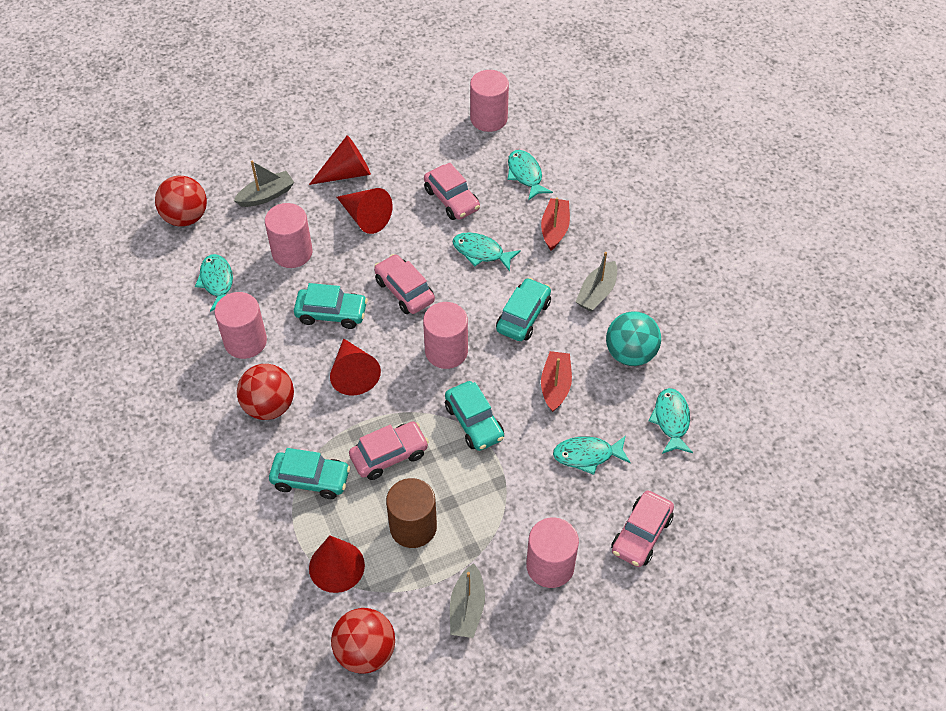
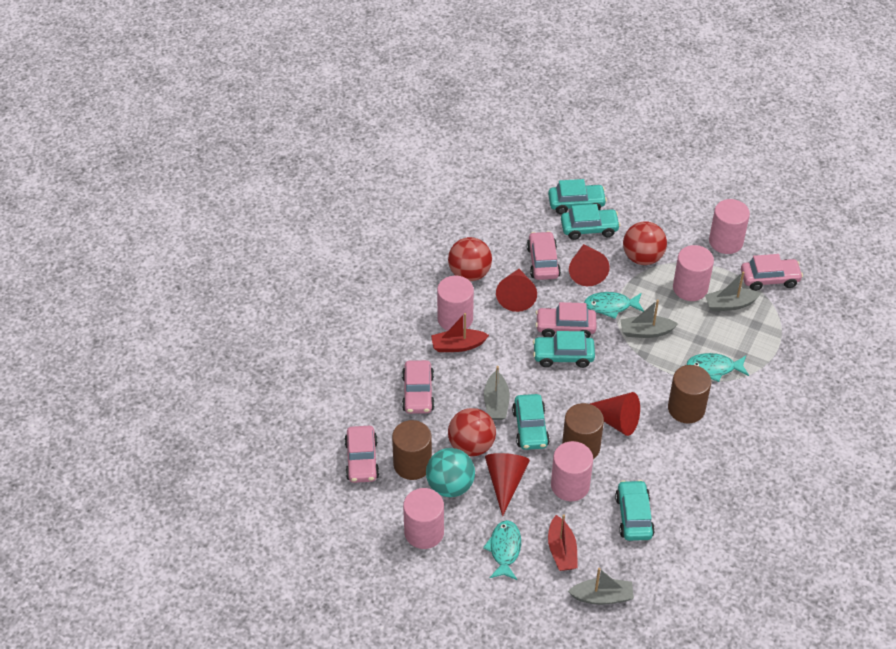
brown cylinder: [386,478,437,548] = 1 -> [392,420,432,480] [562,403,604,459] [668,365,711,424] = 3
grey boat: [234,161,294,207] [450,563,485,638] [576,252,617,312] = 3 -> [484,366,510,420] [568,568,634,605] [621,300,678,338] [705,271,761,311] = 4
pink car: [349,422,429,480] [374,254,435,314] [424,162,480,220] [611,491,674,567] = 4 -> [344,426,379,483] [402,360,435,414] [527,231,561,280] [535,302,596,338] [741,254,803,291] = 5
turquoise car: [269,448,350,499] [294,283,368,329] [445,381,504,451] [496,278,551,341] = 4 -> [512,394,550,450] [533,331,595,368] [548,179,607,214] [561,204,620,240] [615,480,655,541] = 5
turquoise fish: [195,254,233,312] [453,232,521,271] [508,150,553,201] [553,436,631,475] [648,388,693,454] = 5 -> [483,520,521,580] [584,292,644,319] [687,353,749,382] = 3

